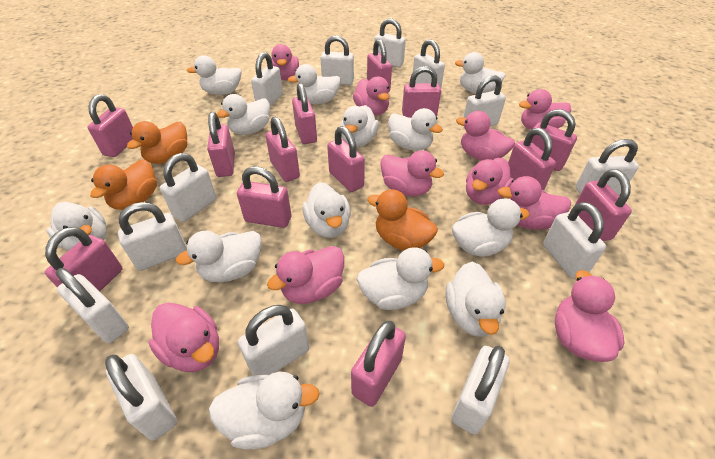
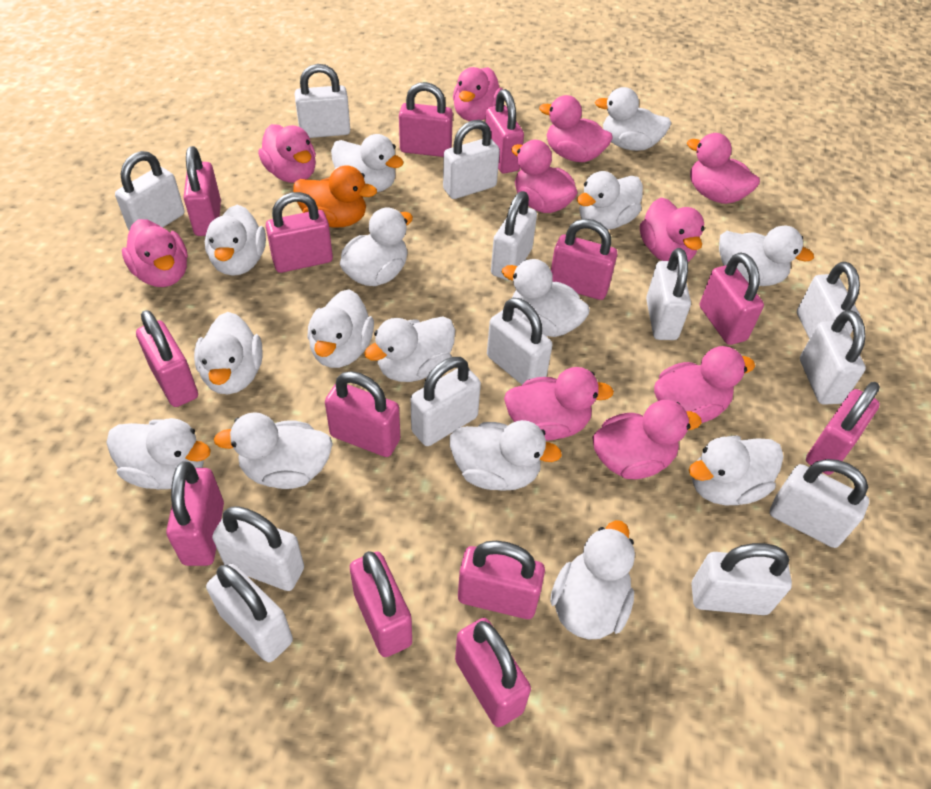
orange duck: [90,159,157,210] [127,121,187,164] [367,189,438,251] = 3 -> [293,165,377,228] = 1
white duck: [47,202,107,251] [176,231,262,282] [187,55,242,95] [209,372,320,450] [217,94,270,135] [288,64,340,104] [302,182,351,238] [340,105,379,147] [357,247,444,310] [388,108,443,151] [446,262,506,337] [452,199,529,257] [455,52,506,94] = 13 -> [106,418,211,489] [194,312,263,394] [205,205,266,276] [214,412,333,489] [307,289,374,368] [331,134,404,192] [340,208,413,286] [364,317,455,382] [450,420,562,491] [502,259,590,337] [550,520,635,639] [577,171,643,230] [595,87,671,151] [689,435,784,505] [719,226,814,286] = 15

